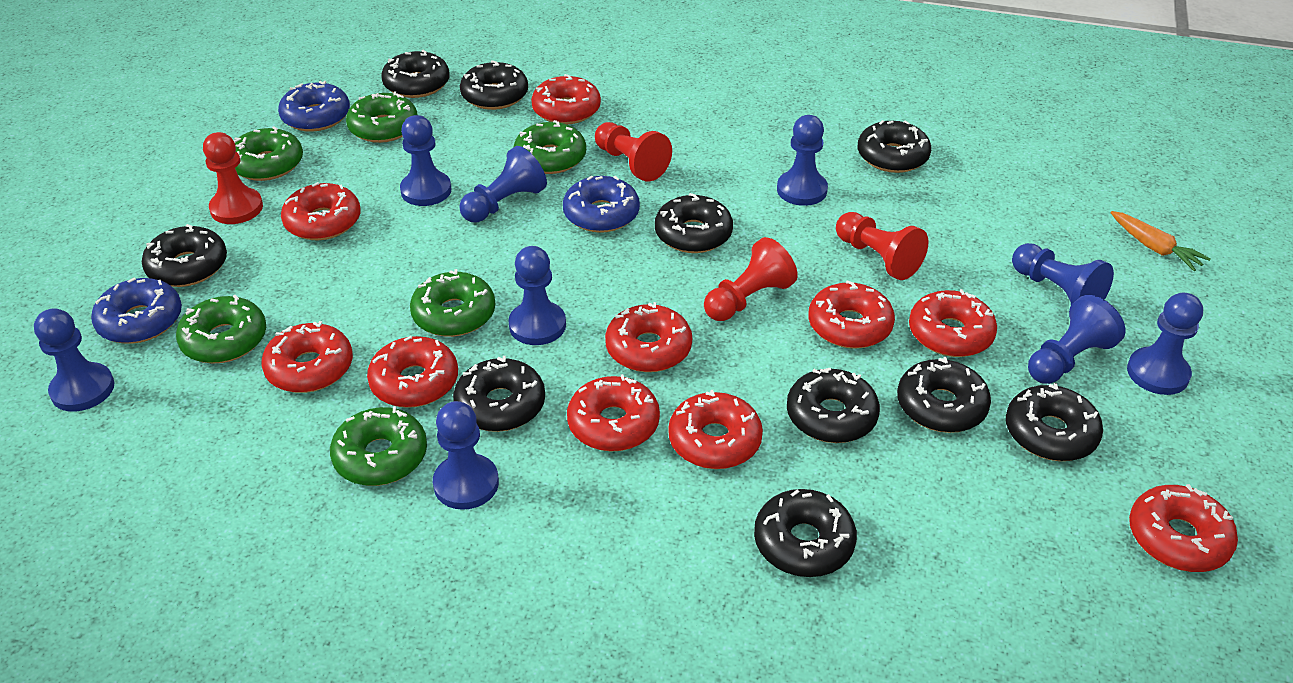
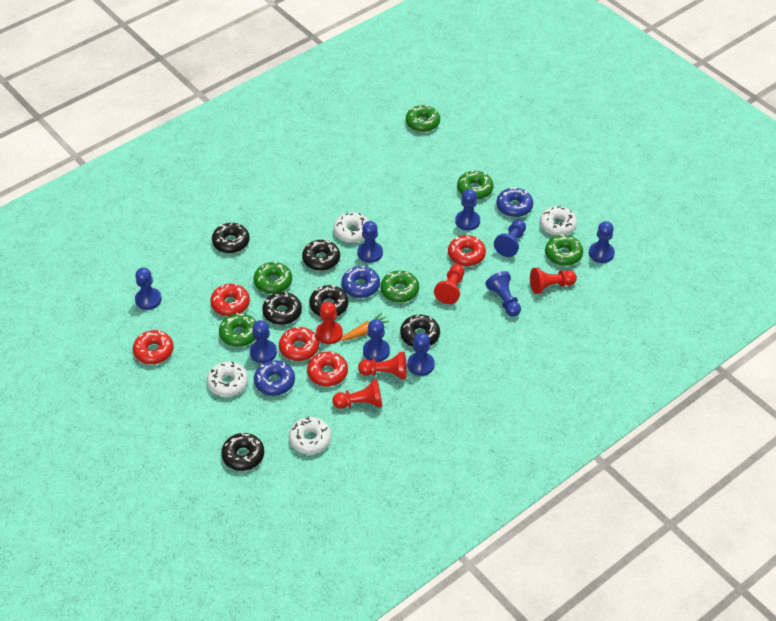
black donut: [142,224,227,287] [381,50,450,98] [453,356,545,432] [460,60,528,110] [655,193,733,253] [754,489,857,577] [787,368,880,443] [858,120,931,173] [897,357,991,433] [1006,383,1103,461] = 10 -> [212,223,250,253] [221,432,264,471] [262,292,302,325] [302,239,340,271] [309,285,348,316] [400,315,440,347] = 6
red donut: [261,321,353,393] [281,182,361,240] [367,336,458,408] [531,74,601,124] [567,374,660,451] [605,302,692,372] [668,390,763,469] [808,280,895,349] [909,289,997,357] [1129,484,1238,572] = 10 -> [133,330,174,364] [210,284,250,316] [279,327,319,361] [307,352,348,386] [448,235,486,266] = 5
red pawn: [203,132,263,224] [595,122,672,182] [704,237,798,321] [836,212,928,280] = 4 -> [316,302,343,344] [333,379,382,409] [358,352,407,379] [434,264,465,304] [530,268,577,294] = 5
white donut: none = 0 -> [207,361,248,397] [289,416,331,454] [334,213,369,243] [540,206,577,236] = 4

